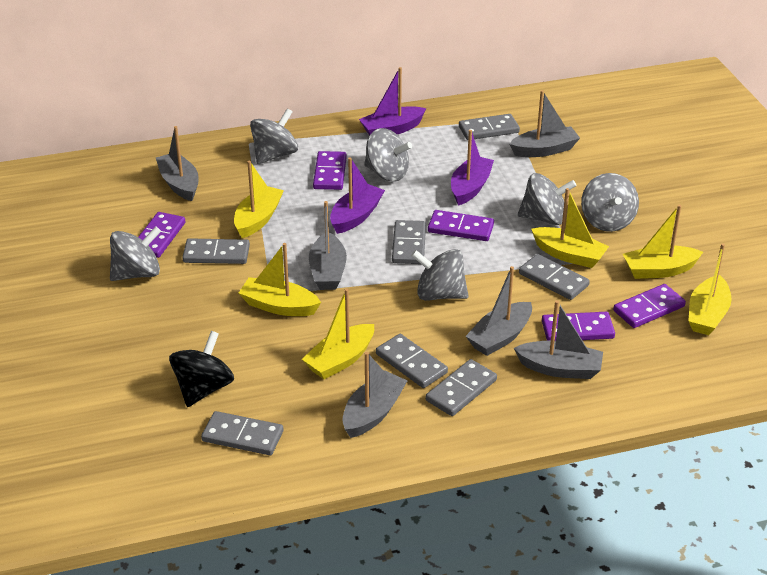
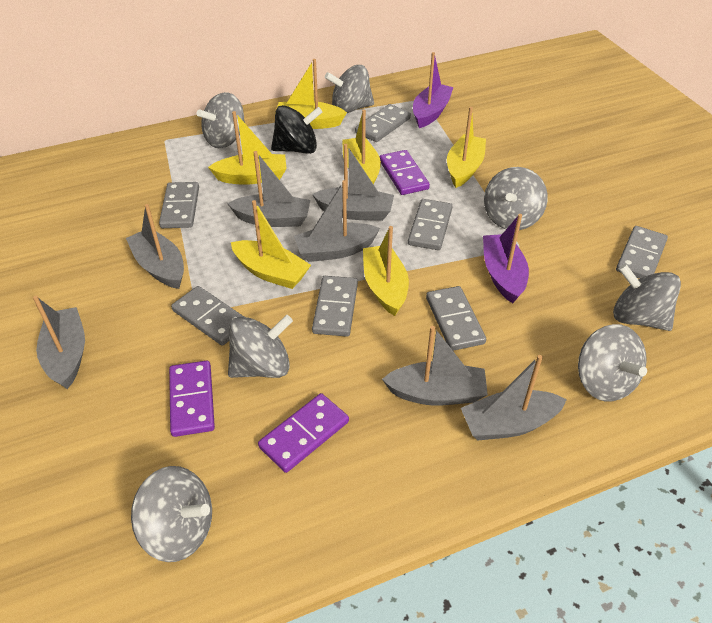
grey boat: [156,126,199,201] [309,201,347,290] [342,352,408,438] [466,266,532,356] [510,90,580,157] [514,300,603,379] = 6 -> [33,296,85,389] [126,204,184,289] [227,151,310,227] [294,180,380,262] [312,144,394,221] [382,326,488,406] [461,355,567,441] = 7
grey spinning top: [110,226,161,281] [250,108,298,164] [364,128,412,181] [411,249,468,301] [518,173,577,225] [581,173,639,232] = 6 -> [131,466,212,562] [196,92,245,148] [228,315,293,378] [325,65,374,113] [484,167,548,230] [578,324,647,401] [613,264,681,331] = 7
purple boat: [330,157,385,234] [359,67,426,135] [451,130,494,206] = 3 -> [413,52,454,128] [483,214,529,303] = 2
purple domino: [138,212,186,258] [313,151,347,190] [428,210,494,241] [542,312,615,341] [613,284,686,328] = 5 -> [169,361,215,437] [258,393,349,473] [380,150,430,195] = 3

